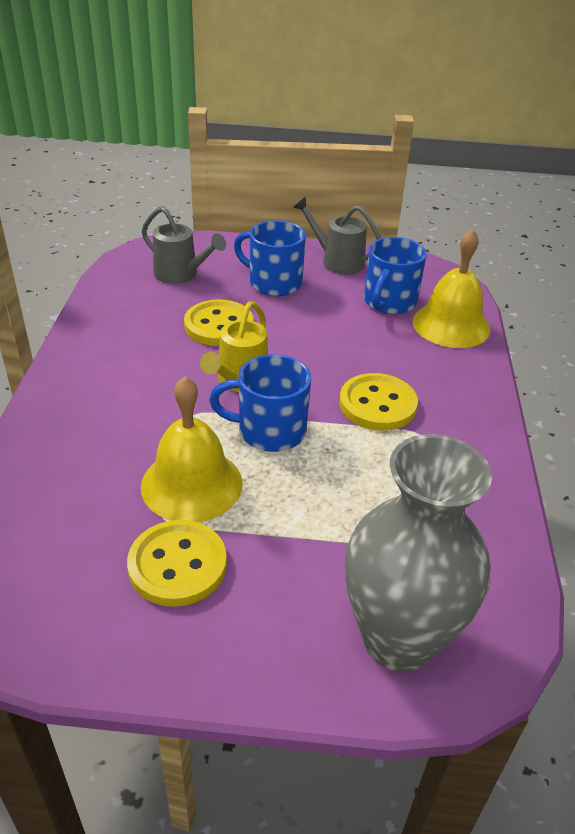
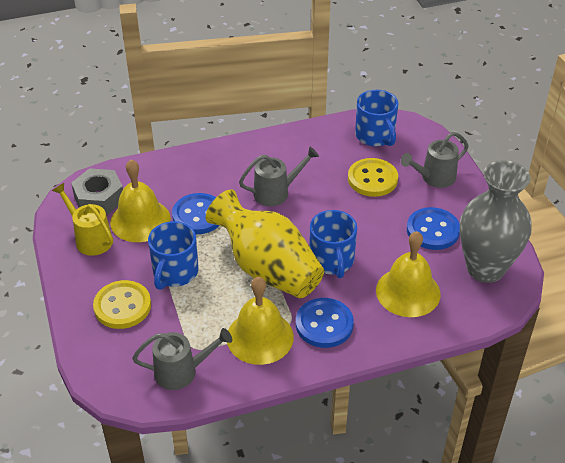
blue button: none = 0 -> [172,193,220,234] [296,298,354,348] [407,207,460,250] = 3
grey nut: none = 0 -> [71,168,123,215] = 1
grey watering can: [142,206,226,284] [293,197,381,275] = 2 -> [132,328,232,390] [239,147,319,206] [401,132,469,188] = 3
yellow bell: [141,376,243,522] [412,229,490,348] = 2 -> [110,159,171,242] [227,277,294,365] [376,231,441,317] = 3
yellow button: [127,520,227,607] [184,300,253,346] [339,373,418,431] = 3 -> [93,280,151,329] [348,158,398,197] = 2
yellow vase: none = 0 -> [206,189,324,298] = 1

